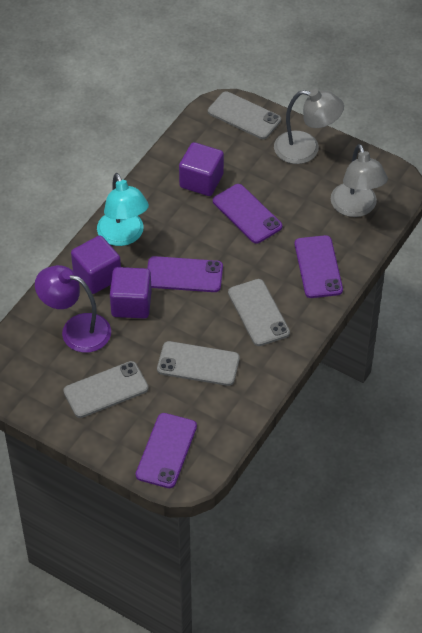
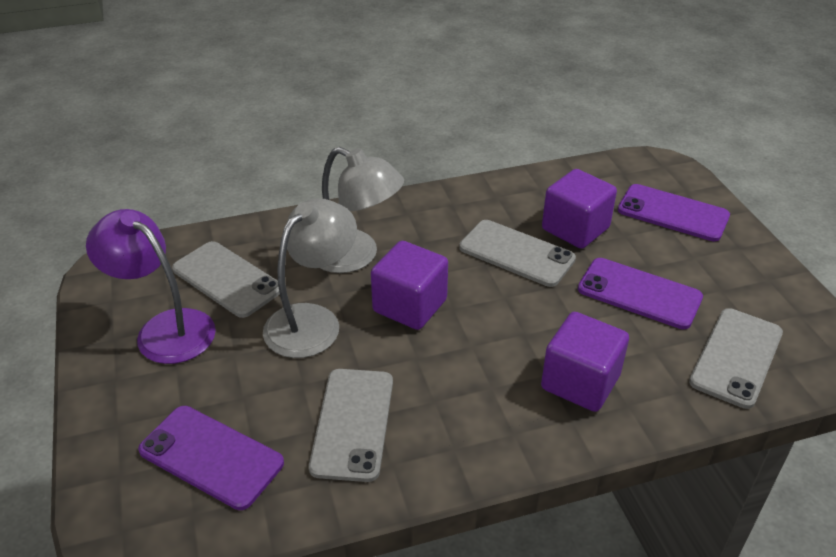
purple phone: [136,413,197,488] [147,256,223,292] [213,184,282,244] [295,235,343,298] = 4 -> [138,406,284,510] [578,258,703,329] [618,184,730,241] = 3
turquoise lamp: [97,173,149,246] = 1 -> none = 0

